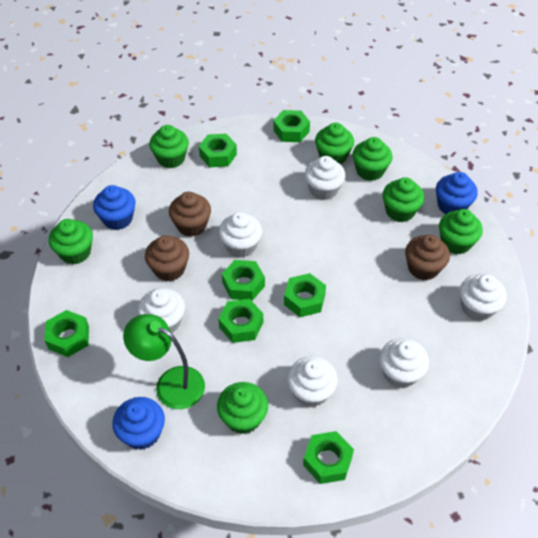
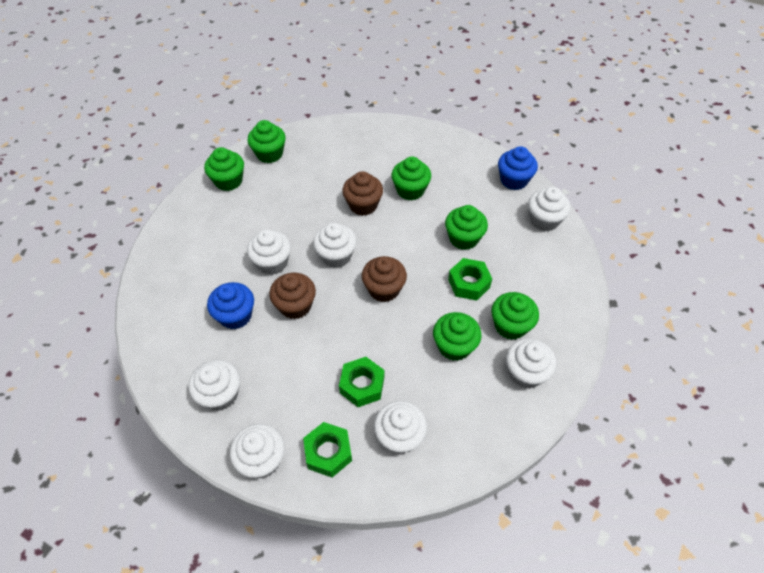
blue cupcake: [93,185,136,230] [112,397,165,450] [436,172,478,214] = 3 -> [207,282,254,329] [498,146,538,190] = 2
green cupcake: [49,219,93,264] [149,125,189,168] [217,382,268,434] [315,123,354,164] [352,137,392,181] [382,177,424,222] [439,209,483,254] = 7 -> [204,147,244,191] [247,120,286,163] [392,157,431,200] [433,312,481,361] [445,205,488,250] [491,292,539,340] = 6
green lamp: [123,314,205,409] = 1 -> none = 0
green nut: [44,310,89,357] [199,134,237,167] [218,299,263,343] [222,260,265,301] [273,110,310,142] [284,273,326,317] [303,431,354,484] = 7 -> [303,422,352,477] [339,357,384,407] [448,258,492,301] = 3
white cupcake: [138,288,185,333] [219,212,262,258] [287,356,338,407] [305,156,345,200] [379,338,429,388] [460,274,507,321] = 6 -> [189,360,240,411] [230,424,285,478] [247,230,291,275] [313,223,357,268] [374,401,427,454] [506,338,556,389] [528,187,571,231] = 7

